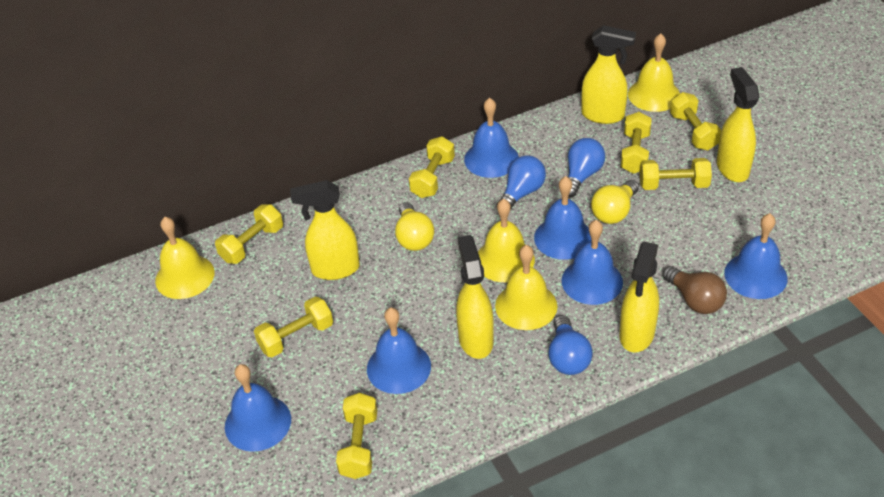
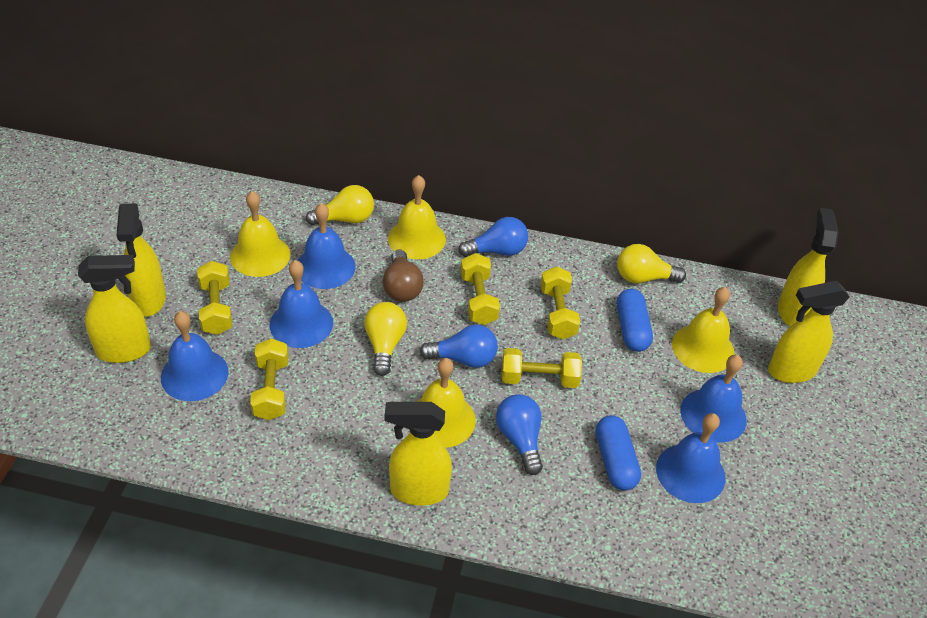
blue bell: [225,364,291,452] [367,307,431,394] [464,98,519,178] [534,176,592,260] [561,220,623,305] [724,213,787,299] = 6 -> [161,311,229,401] [270,260,333,348] [297,203,356,289] [656,413,725,503] [680,355,747,443] = 5
blue capsule: none = 0 -> [596,415,641,491] [617,289,653,352] = 2
yellow dumbbell: [215,205,283,264] [254,297,333,357] [336,393,377,479] [409,136,455,198] [621,112,652,174] [640,158,712,190] [670,92,721,150] = 7 -> [197,261,232,335] [250,338,288,420] [460,253,500,325] [502,348,582,388] [540,266,580,339] = 5
yellow light bulb: [395,202,434,251] [591,180,639,224] = 2 -> [306,185,374,226] [364,302,407,376] [617,244,686,283] = 3

